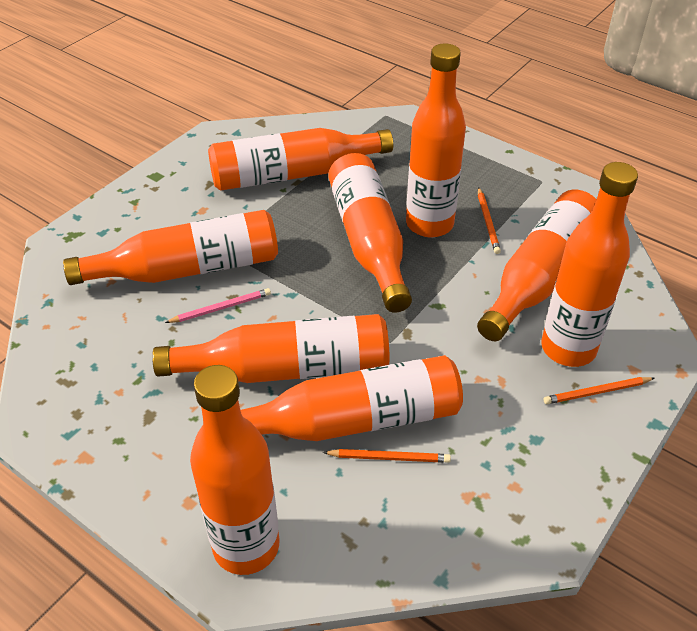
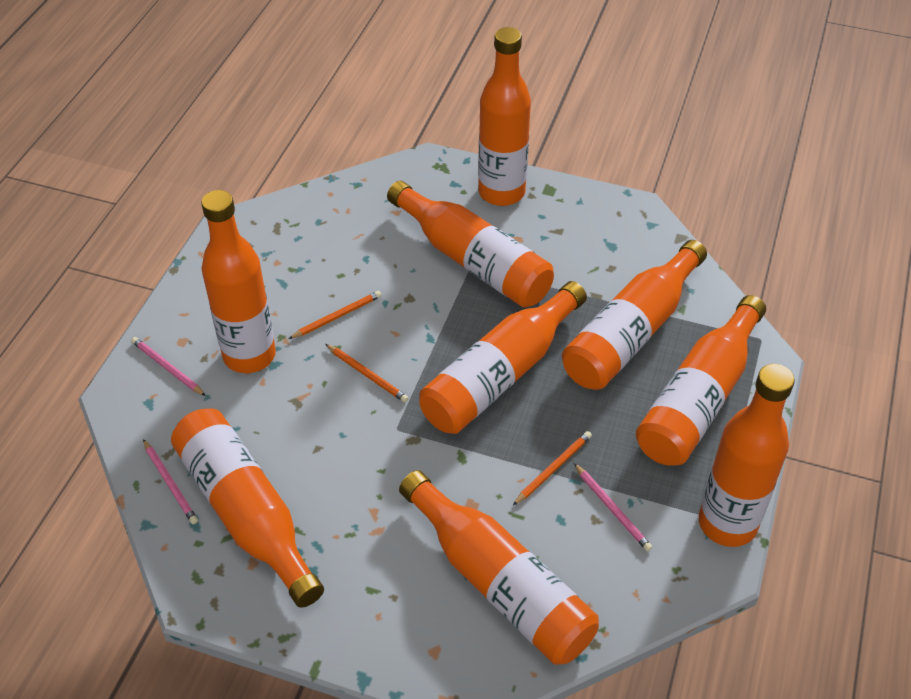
pink pencil: [165,288,271,323] = 1 -> [131,337,206,396] [143,439,198,524] [574,463,652,551] = 3

